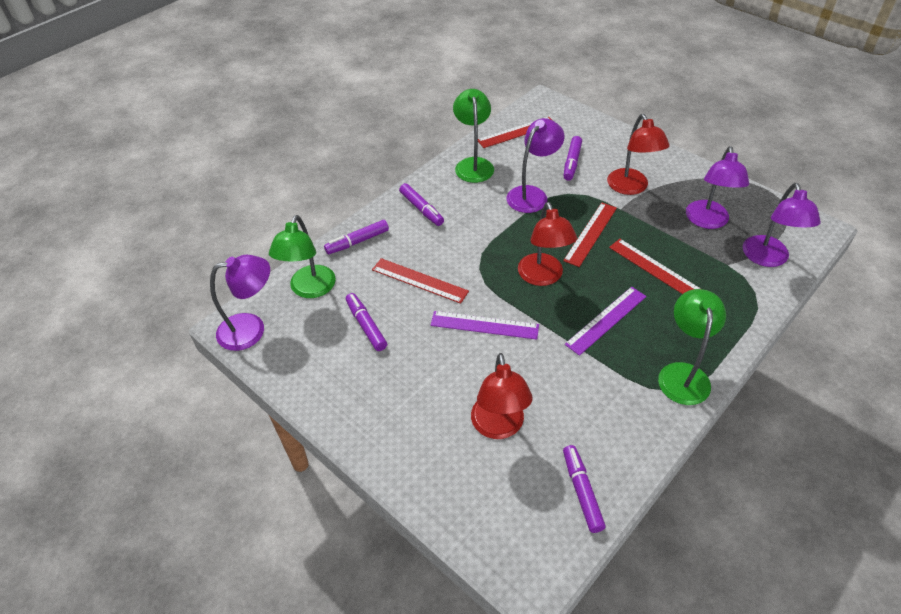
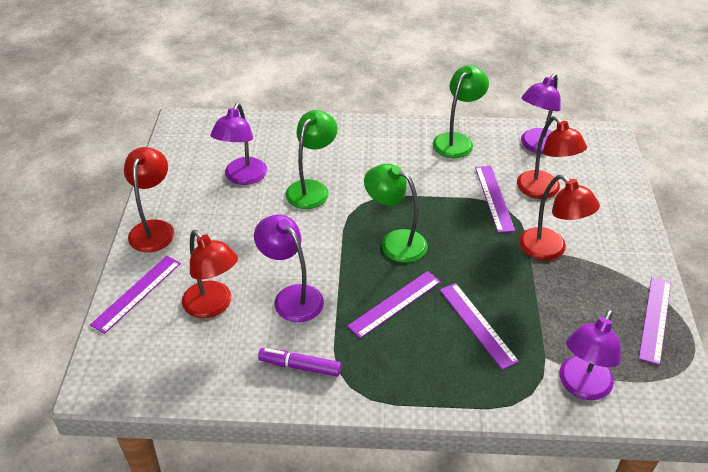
purple marker: [324,220,389,254] [346,293,387,351] [399,183,444,226] [563,445,606,533] [564,136,582,181] = 5 -> [258,348,341,377] = 1
purple ruler: [431,311,539,340] [564,287,646,356] = 2 -> [90,256,181,334] [347,271,441,338] [440,283,519,370] [475,166,515,233] [638,277,671,365] = 5
red lamp: [471,353,533,439] [518,202,577,286] [607,114,670,195] = 3 -> [124,147,175,252] [182,230,238,319] [517,116,587,199] [519,175,600,261] = 4
red ruler: [372,258,469,304] [478,117,552,148] [563,203,617,267] [609,239,701,294] = 4 -> none = 0

